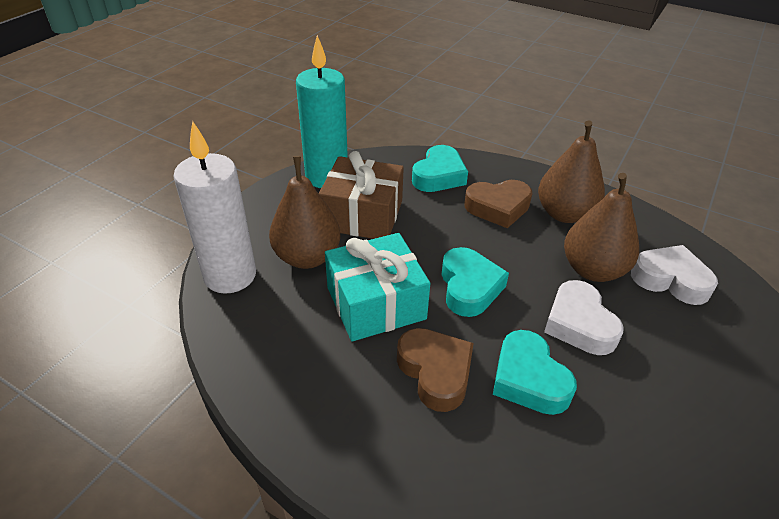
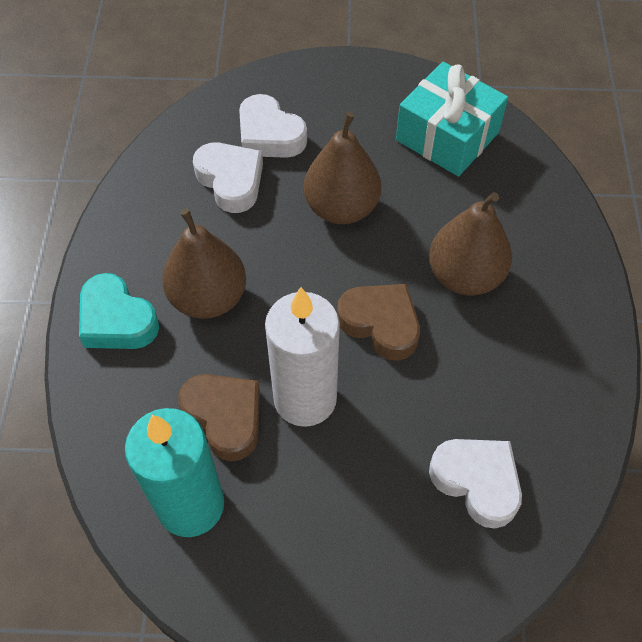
brown gift: [319,151,404,239] = 1 -> none = 0
turquoise heart: [412,145,468,192] [441,247,509,317] [493,330,577,415] = 3 -> [79,273,159,349] = 1
white heart: [544,280,624,355] [631,245,718,305] = 2 -> [193,143,263,213] [239,94,307,158] [429,439,522,528] = 3

